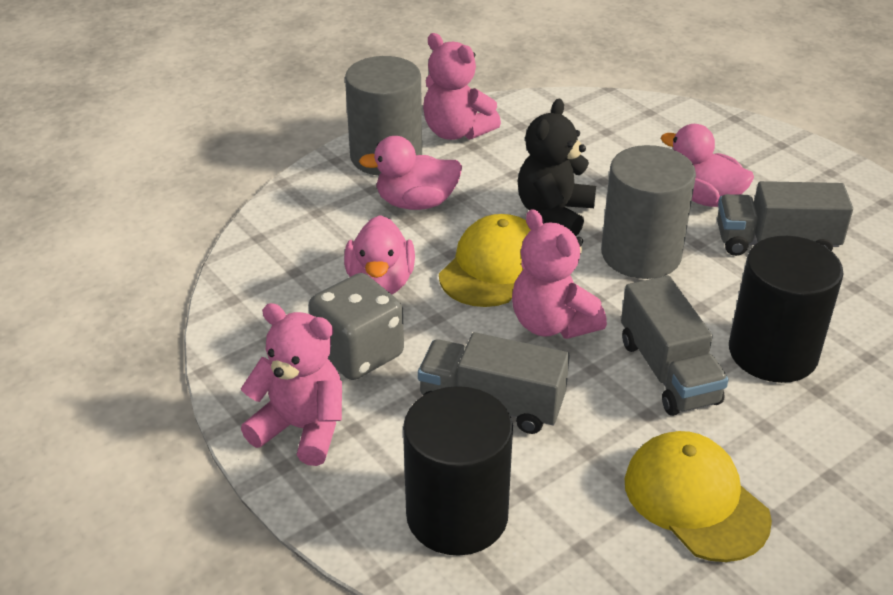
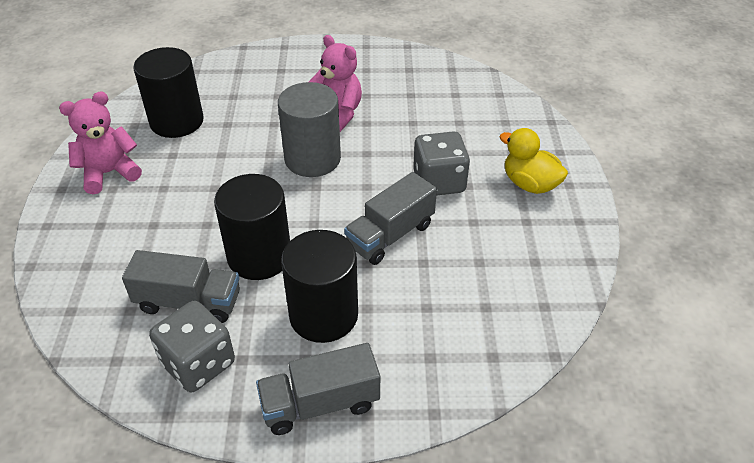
black cylinder: [403,386,513,556] [729,236,844,383] = 2 -> [133,47,204,138] [214,174,290,280] [281,230,358,343] = 3
black teddy bear: [518,99,596,236] = 1 -> none = 0
grey cylinder: [345,56,422,176] [601,145,696,279] = 2 -> [278,82,341,177] = 1
grey dice: [309,273,404,380] = 1 -> [149,301,235,392] [413,131,470,196] = 2
pink duck: [344,215,415,294] [359,136,462,210] [661,124,754,207] = 3 -> none = 0
pink teddy bear: [241,303,342,466] [423,33,501,140] [512,209,607,339] = 3 -> [59,92,142,194] [309,35,362,132] = 2
yellow cap: [439,214,530,307] [625,431,772,562] = 2 -> none = 0
yellow duck: none = 0 -> [499,128,568,194] = 1

